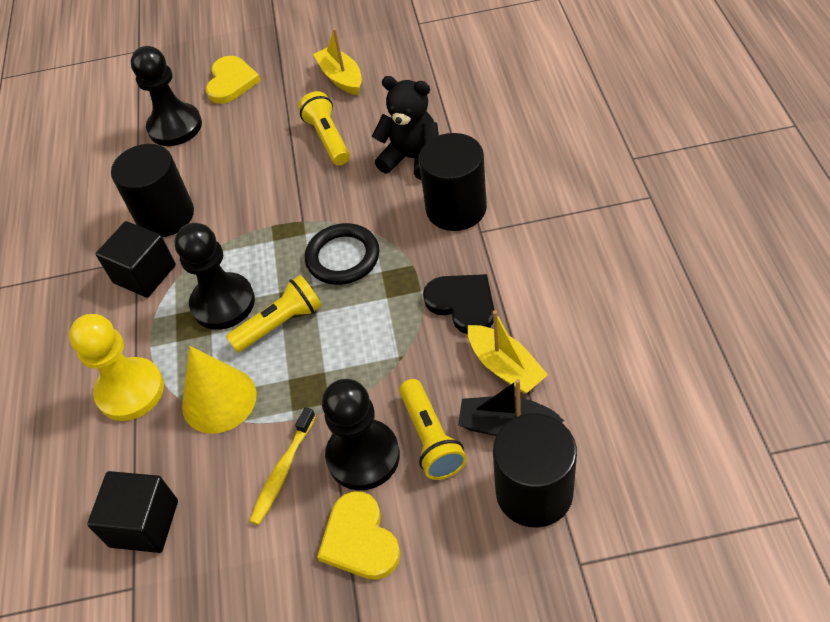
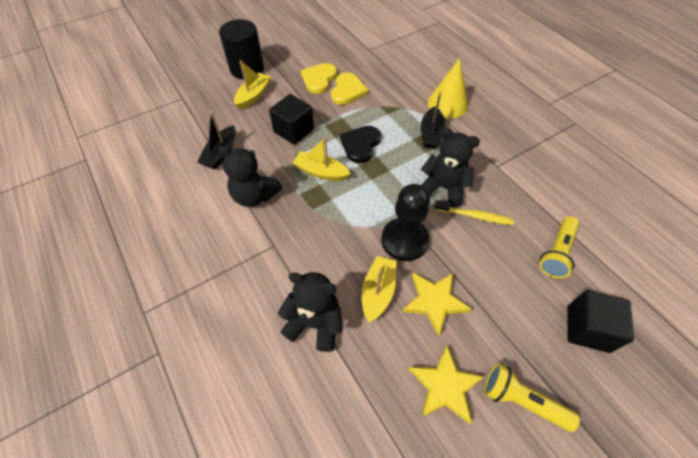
black boat: [458,379,564,436] = 1 -> [197,111,236,169] [421,91,446,149] = 2
black cylinder: [111,144,194,237] [419,133,487,231] [493,413,577,528] = 3 -> [219,19,264,79] = 1
black pawn: [131,46,202,146] [175,223,255,330] [322,379,400,490] = 3 -> [381,184,430,261] = 1
black ring: [305,223,379,285] = 1 -> none = 0
black teddy bear: [372,76,439,180] = 1 -> [218,146,282,207] [278,272,342,352] [421,128,480,207] = 3
yellow boat: [313,28,362,95] [468,310,548,394] = 2 -> [234,60,271,110] [293,137,351,181] [362,256,397,322] = 3
yellow flashlight: [226,275,322,352] [298,91,350,165] [399,379,467,480] = 3 -> [484,363,580,432] [539,216,580,278] = 2
yellow pawn: [69,314,164,421] = 1 -> none = 0
yellow star: none = 0 -> [402,273,471,336] [409,346,484,424] = 2

